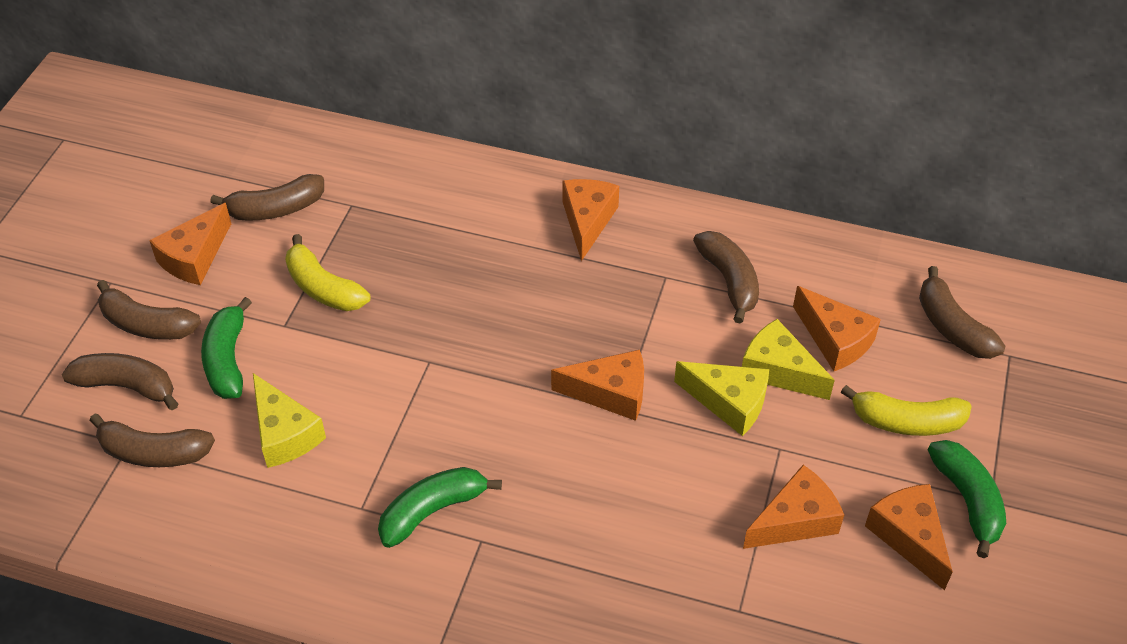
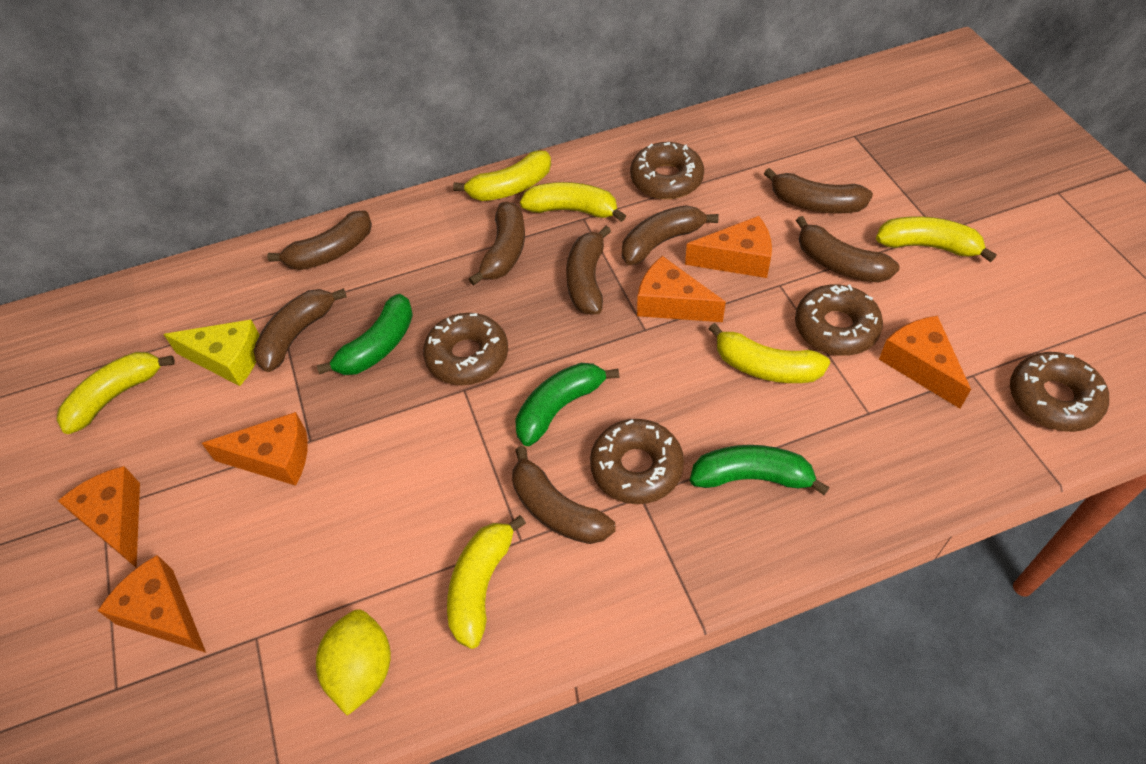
brown banana: [62,353,178,410] [90,413,215,467] [97,280,201,340] [211,174,324,221] [693,231,759,324] [919,266,1005,359] = 6 -> [253,288,347,372] [267,211,372,270] [469,202,525,286] [512,446,615,544] [566,226,611,314] [622,205,719,265] [764,168,873,214] [796,216,900,283] = 8
brown donut: none = 0 -> [423,313,508,385] [590,419,684,504] [630,142,704,199] [795,284,883,356] [1010,352,1109,432] = 5
yellow banana: [285,234,370,311] [841,385,972,436] = 2 -> [56,352,175,434] [447,515,526,649] [453,150,551,201] [520,182,626,222] [709,323,830,383] [876,216,996,262] = 6
yellow cheese: [253,373,326,468] [674,361,769,436] [742,319,835,400] = 3 -> [163,319,260,386] = 1
yellow lemon: none = 0 -> [316,609,391,716] = 1

